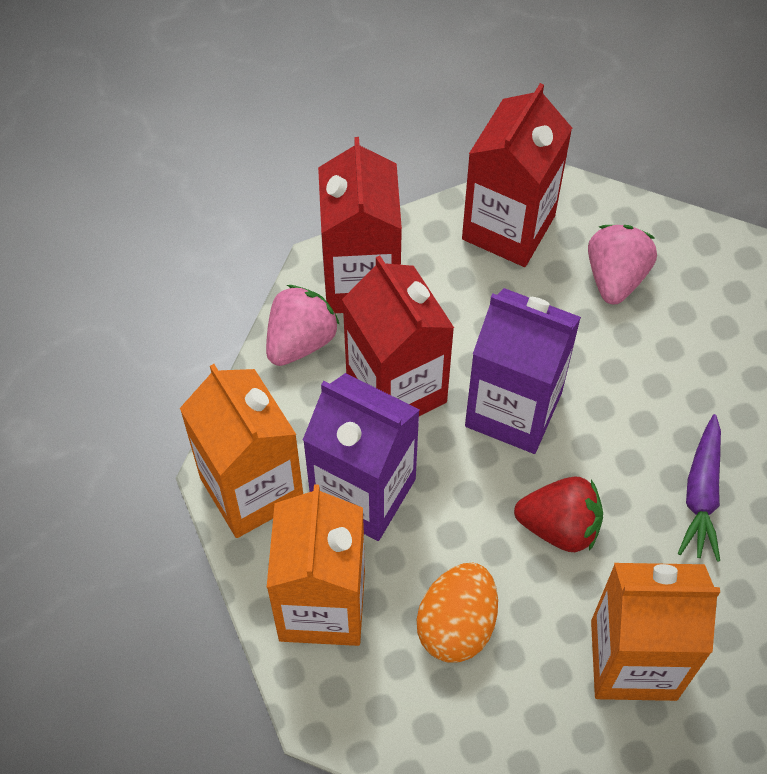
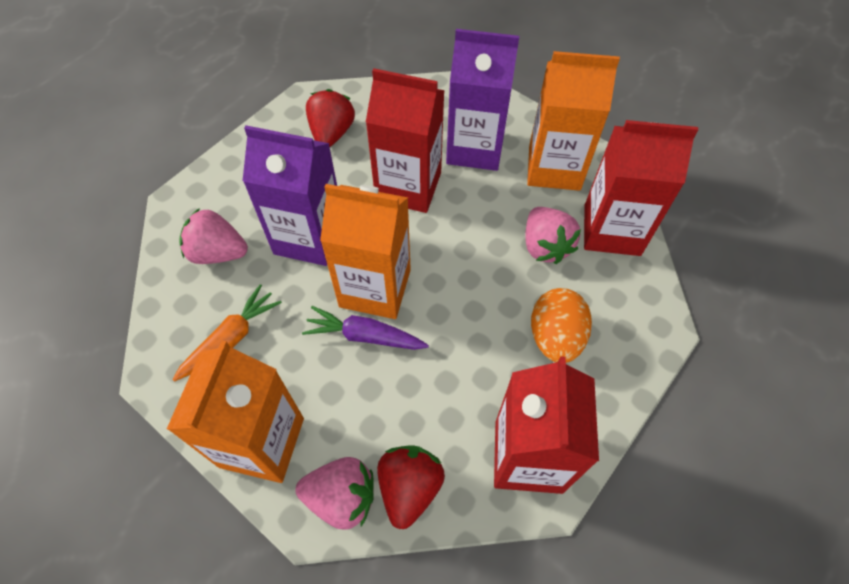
orange carrot: none = 0 -> [172,284,282,382] = 1
pink strawberry: [266,285,340,366] [588,225,657,305] = 2 -> [179,208,248,264] [295,457,374,529] [525,207,581,264] = 3
red strawberry: [514,477,603,552] = 1 -> [306,89,355,147] [377,445,445,529] = 2

